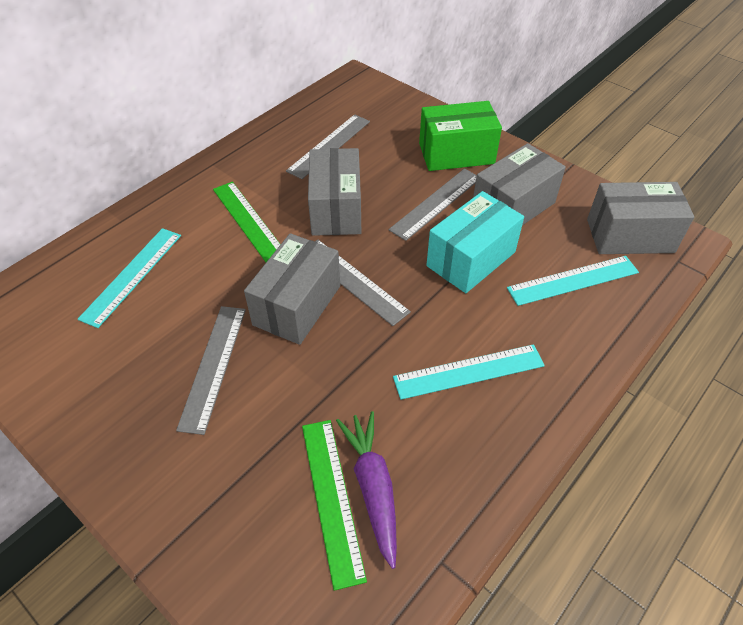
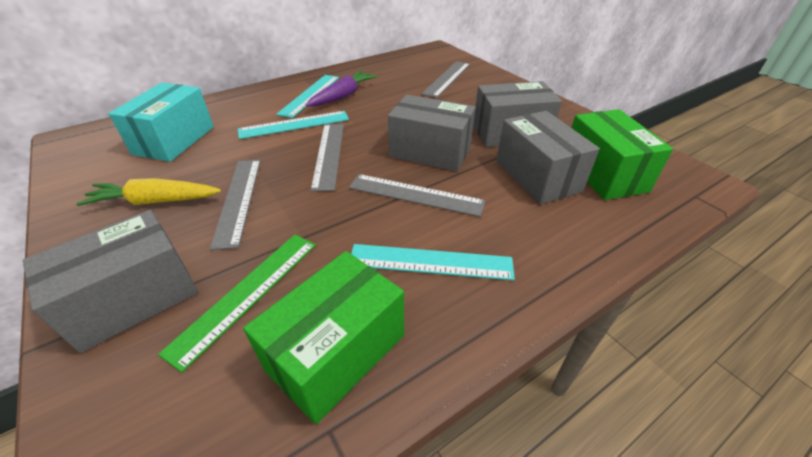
green box: [419,101,502,171] = 1 -> [243,251,404,424] [571,109,673,200] = 2
green ruler: [213,182,281,262] [302,420,367,591] = 2 -> [158,235,316,372] = 1
yellow carrot: none = 0 -> [76,178,221,206] = 1

